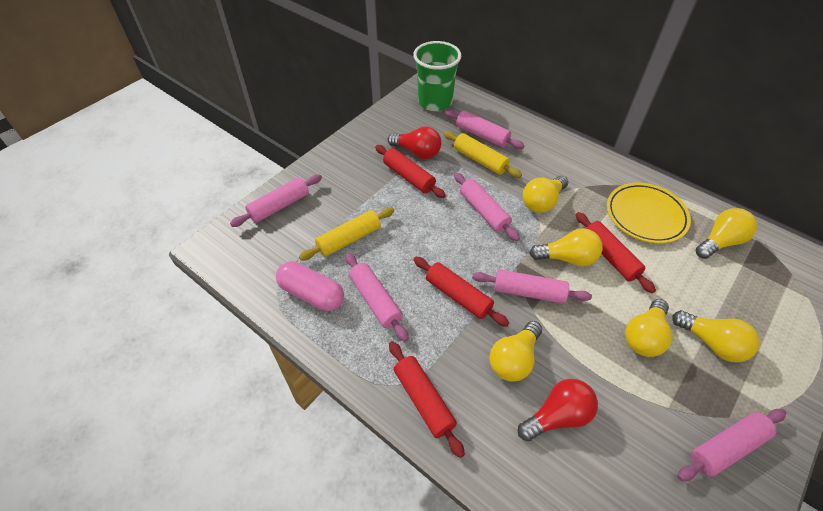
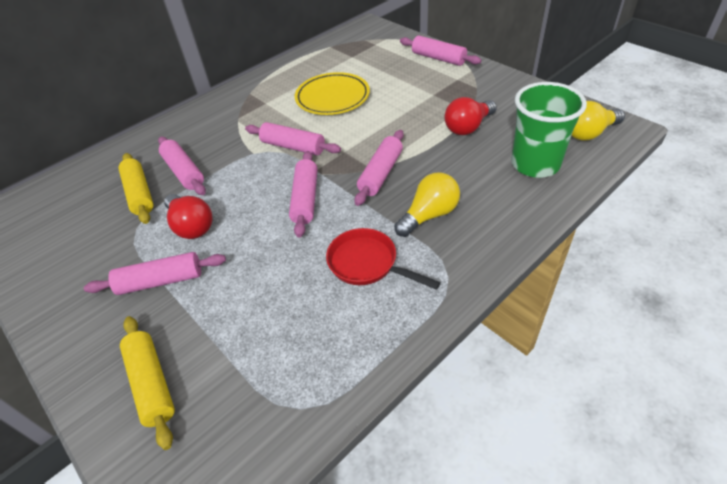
pink capsule: [276,261,344,311] = 1 -> none = 0
red pan: none = 0 -> [326,228,441,290] = 1
red rolling pin: [375,145,446,198] [389,341,465,458] [413,257,509,327] [576,212,656,293] = 4 -> none = 0
yellow light bulb: [489,321,542,381] [523,176,568,213] [529,228,603,266] [625,299,673,357] [672,310,760,362] [695,208,757,259] = 6 -> [394,172,460,237] [571,101,625,140] = 2

